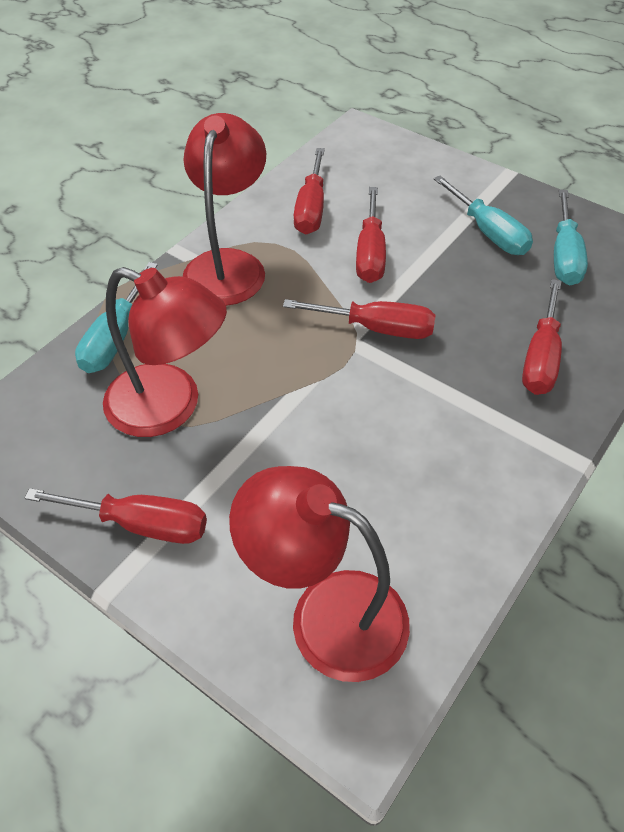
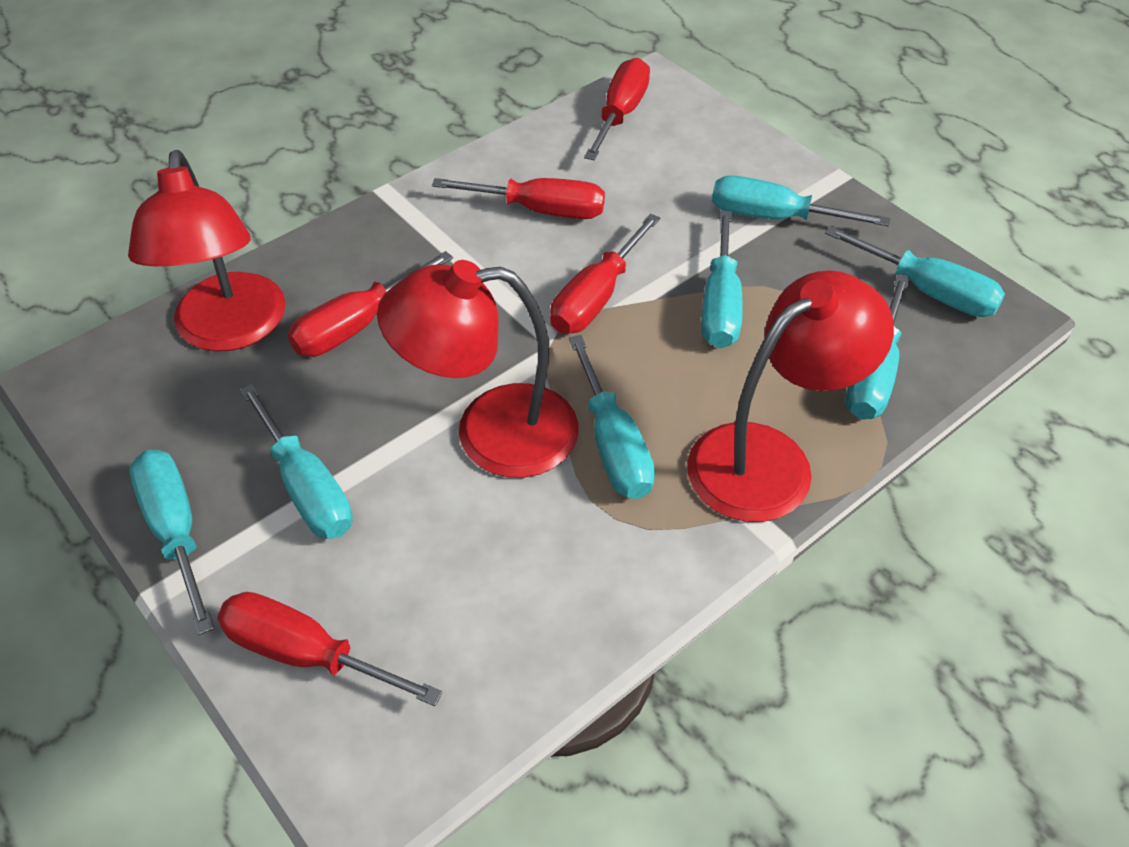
turquoise screwdriver: [75,262,158,373] [434,176,533,255] [554,189,588,286] = 3 -> [130,450,214,635] [240,384,353,539] [569,335,655,499] [701,210,743,349] [712,175,890,227] [825,226,1005,317] [845,275,910,420] = 7

